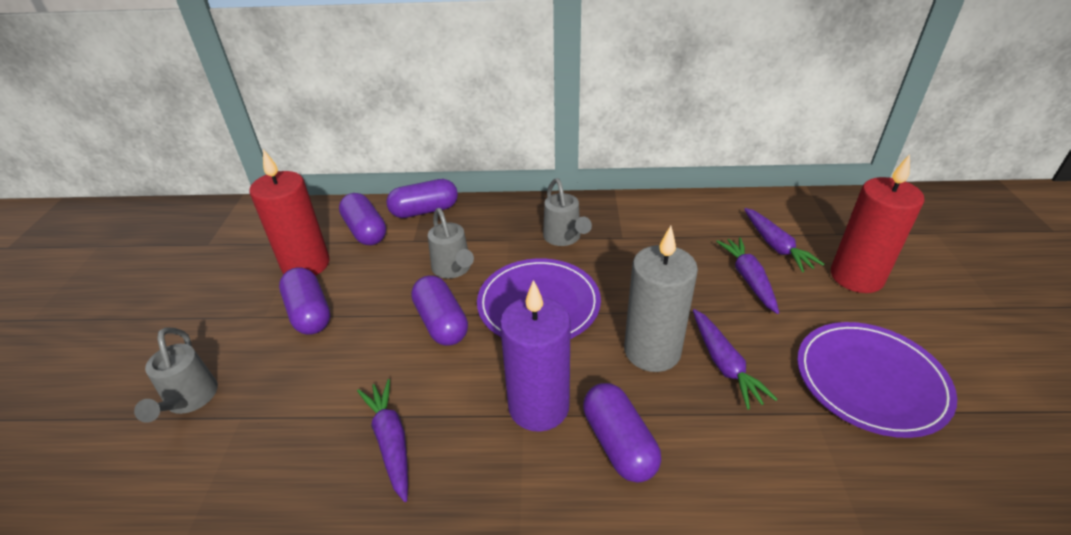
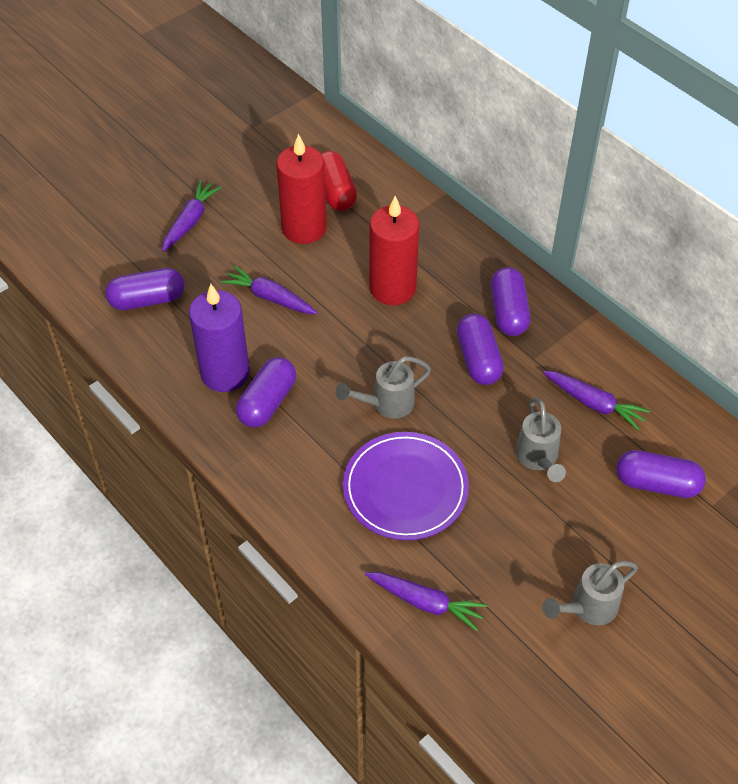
grey candle: [624,226,698,372] = 1 -> none = 0
purple plate: [477,258,601,339] [797,322,957,438] = 2 -> [343,432,469,540] = 1
red capsule: none = 0 -> [321,151,357,211] = 1

